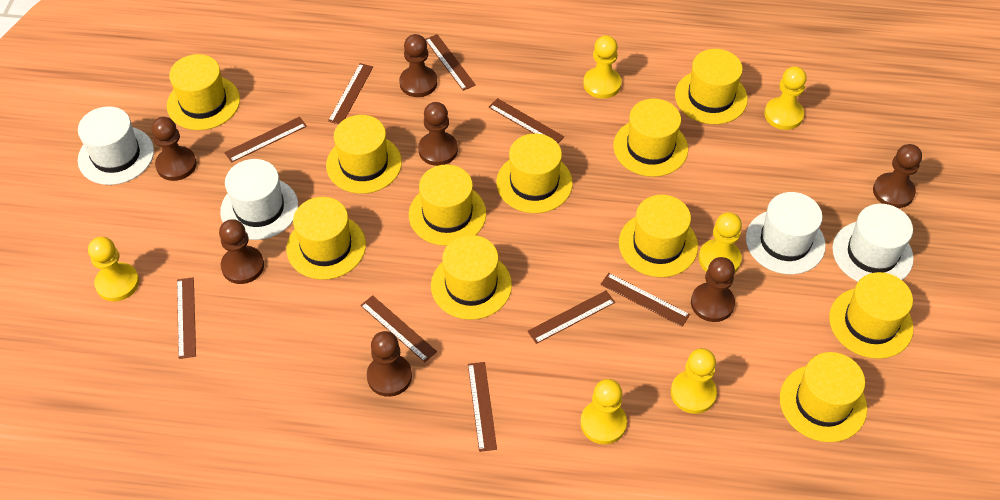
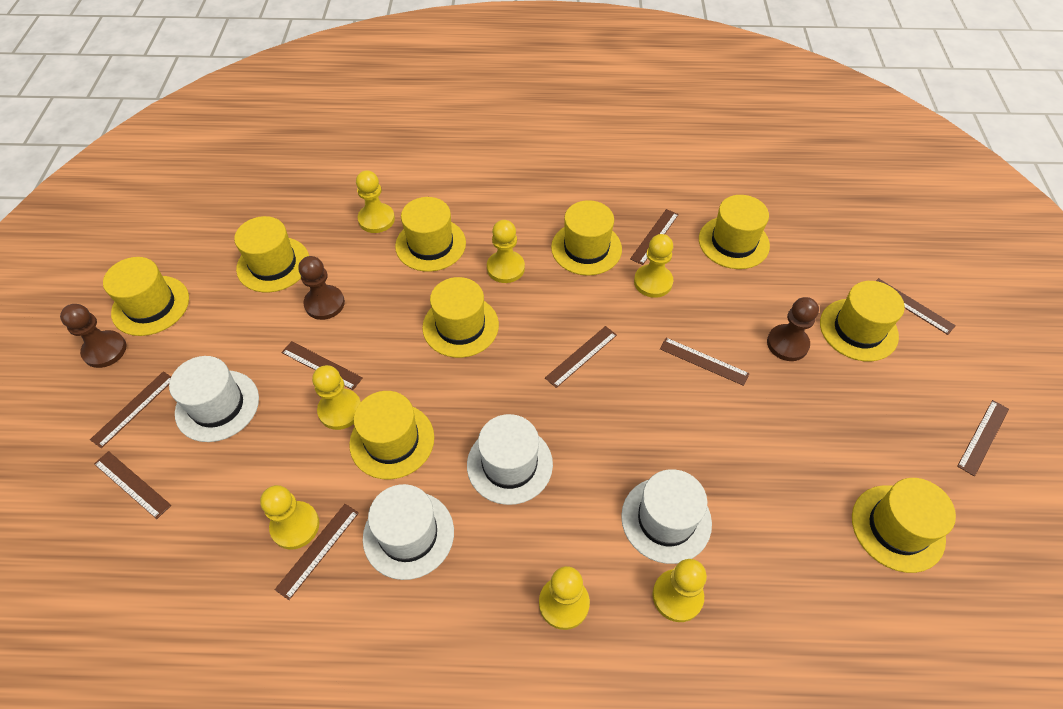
brown pawn: [151,117,197,181] [219,219,264,284] [367,331,412,397] [399,34,437,97] [418,102,458,166] [691,257,735,322] [873,144,922,208] = 7 -> [60,304,126,368] [298,256,345,320] [767,297,819,361] = 3
yellow hat: [167,54,240,130] [286,197,366,280] [326,115,402,194] [409,164,486,246] [431,235,512,320] [496,134,573,213] [613,99,688,177] [619,195,698,277] [675,49,748,124] [780,352,867,442] [829,272,914,359] = 11 -> [103,257,189,336] [234,216,309,293] [349,391,434,479] [395,197,466,272] [422,277,499,358] [551,200,622,276] [699,195,770,269] [820,281,905,361] [852,478,956,573] = 9
yellow pawn: [88,237,139,302] [580,379,627,444] [583,35,622,99] [671,348,717,414] [699,212,742,272] [764,66,807,130] = 6 -> [260,485,319,550] [312,365,361,430] [356,170,395,233] [487,220,525,283] [539,566,590,630] [634,234,673,298] [652,559,707,622] = 7

